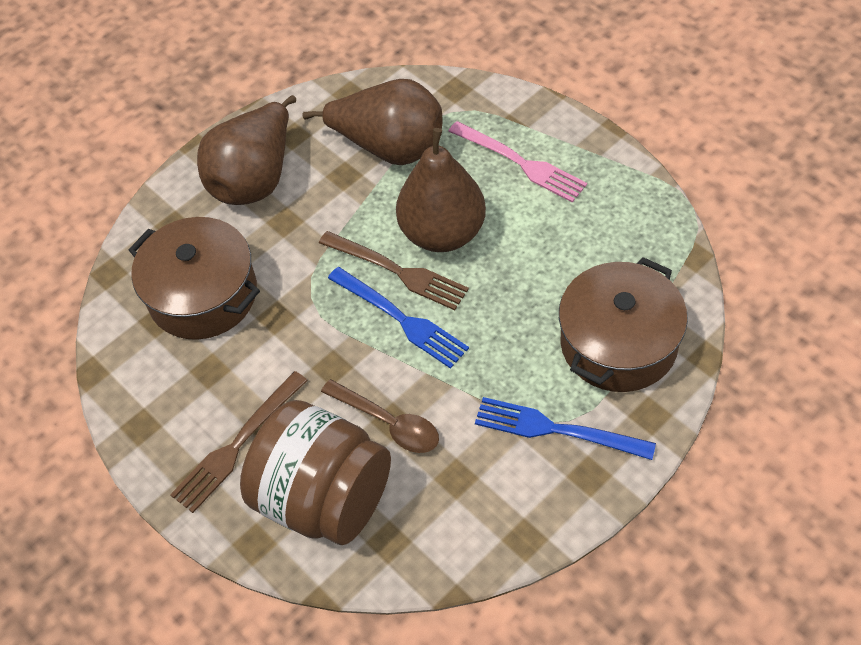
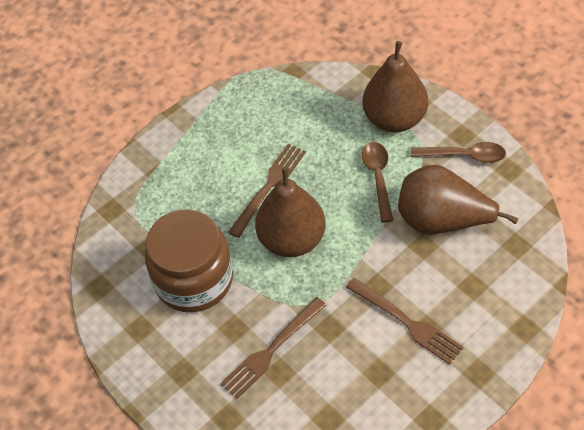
blue fork: [328,267,469,369] [475,397,656,460] = 2 -> none = 0
brown fork: [170,371,308,513] [319,231,469,310] = 2 -> [220,297,326,399] [228,143,306,238] [346,278,464,365] = 3
brown pot: [129,217,260,340] [559,257,688,392] = 2 -> none = 0
brown spoon: [321,379,439,453] = 1 -> [362,142,393,223] [411,142,506,163] = 2
pink fork: [448,121,587,202] = 1 -> none = 0

